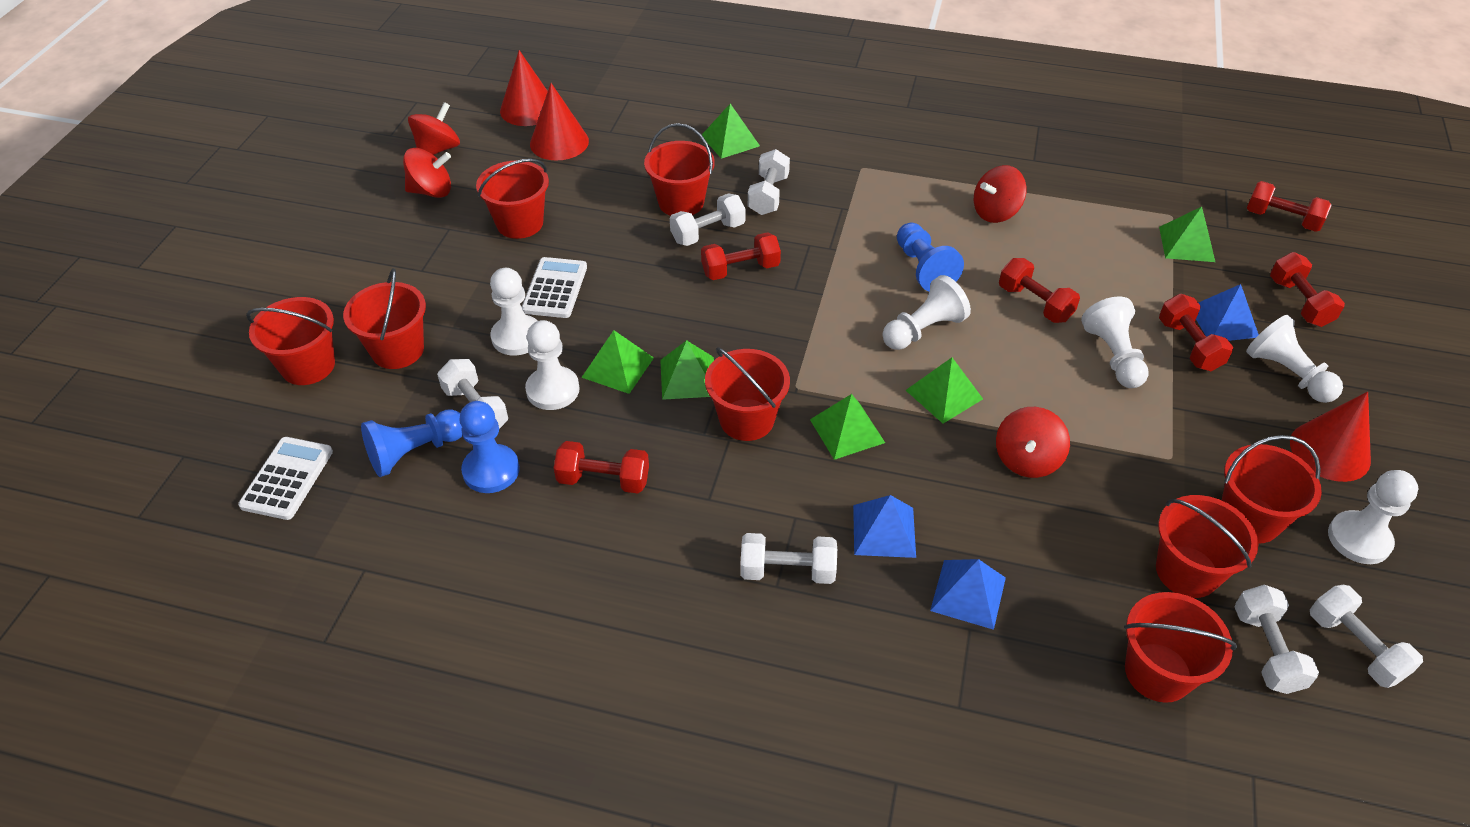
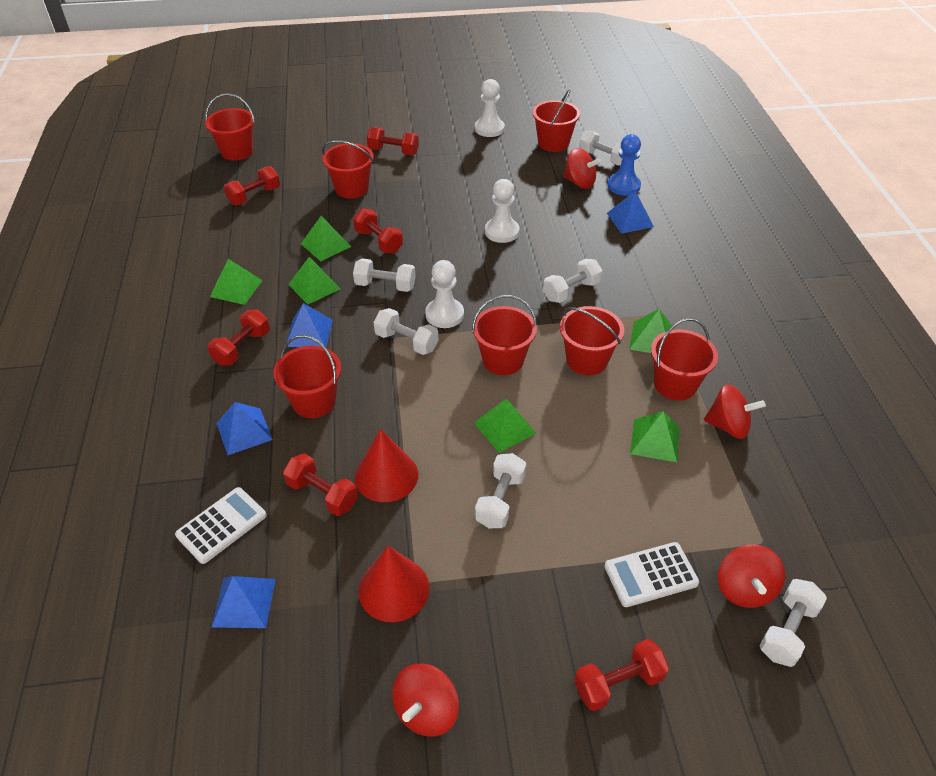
blue pawn: [361,409,463,477] [459,401,520,493] [897,223,964,292] = 3 -> [608,134,641,196] = 1
blue pyramid: [853,495,916,558] [930,559,1006,630] [1196,284,1259,341] = 3 -> [212,576,276,628] [216,402,273,455] [286,303,333,347] [607,191,654,234] = 4
red bucket: [246,297,335,385] [343,268,426,369] [476,159,549,239] [644,123,715,216] [705,347,790,441] [1124,592,1237,703] [1156,495,1258,598] [1222,435,1322,544] = 8 -> [205,93,255,161] [273,335,341,418] [322,140,374,198] [472,295,537,375] [532,89,580,152] [560,306,624,375] [651,318,718,401] = 7
red cone: [500,50,548,126] [530,83,589,161] [1290,391,1371,482] = 3 -> [355,429,418,502] [358,546,430,622] = 2
white pawn: [490,268,538,356] [525,320,580,410] [882,275,971,350] [1081,296,1149,388] [1246,315,1343,403] [1328,470,1418,564] = 6 -> [425,260,464,328] [475,79,505,137] [485,179,520,243] = 3

